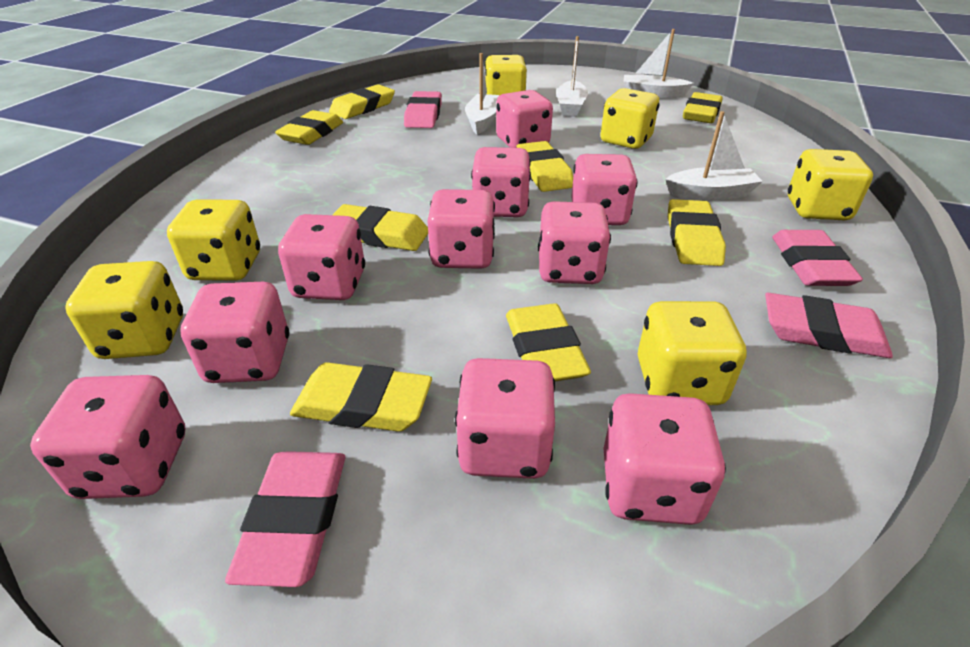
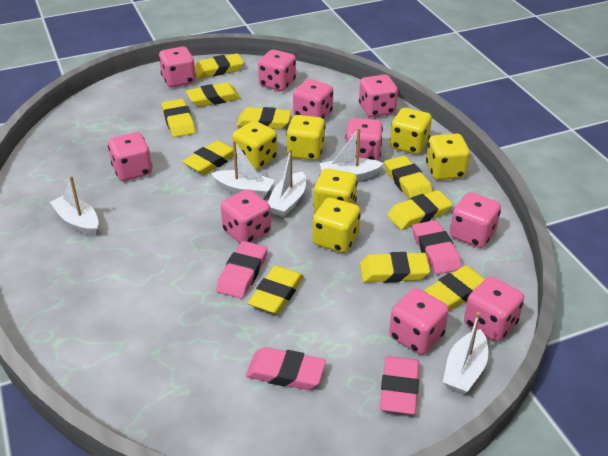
white boat: [465,53,499,134] [556,36,588,117] [623,29,694,98] [665,111,763,201] = 4 -> [50,176,99,236] [211,140,275,199] [268,149,306,217] [320,128,384,181] [443,312,488,394] = 5
yellow eraser: [275,110,343,145] [290,362,432,432] [329,84,395,119] [333,204,428,251] [506,303,591,381] [517,141,573,192] [668,199,726,266] [683,92,723,123] = 8 -> [162,99,195,137] [182,140,234,175] [186,82,241,107] [195,53,244,78] [236,107,291,129] [248,266,304,314] [360,252,430,283] [384,156,433,199] [387,190,453,230] [424,266,485,310] = 10

